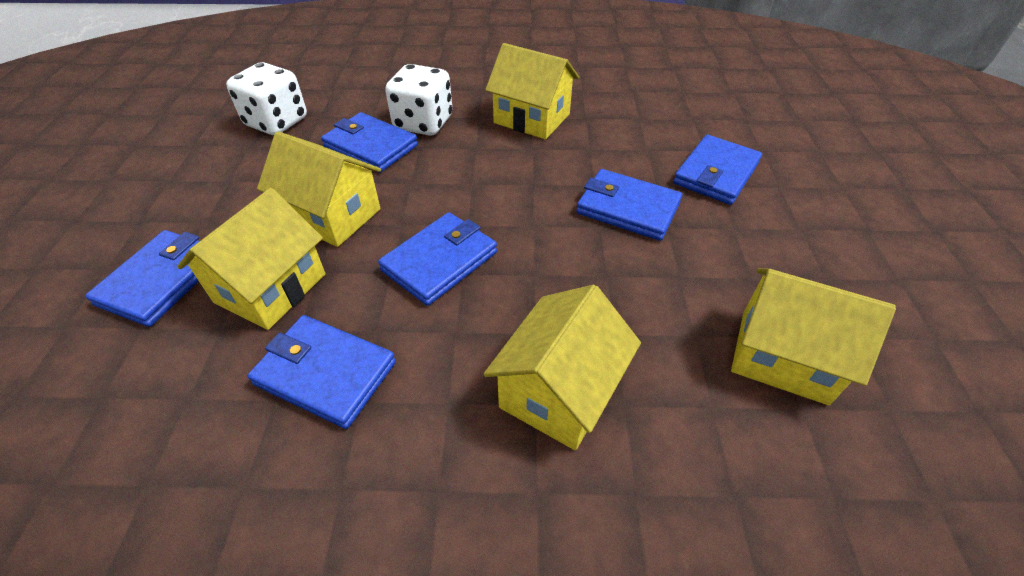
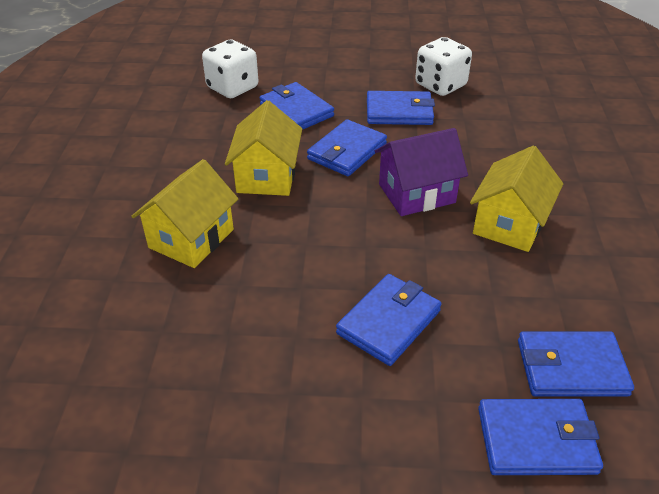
purple house: none = 0 -> [375,128,468,216] = 1
yellow house: [177,188,325,330] [257,131,381,247] [484,285,641,450] [485,43,579,139] [731,268,896,405] = 5 -> [131,159,238,268] [225,100,302,196] [470,146,563,252] = 3

